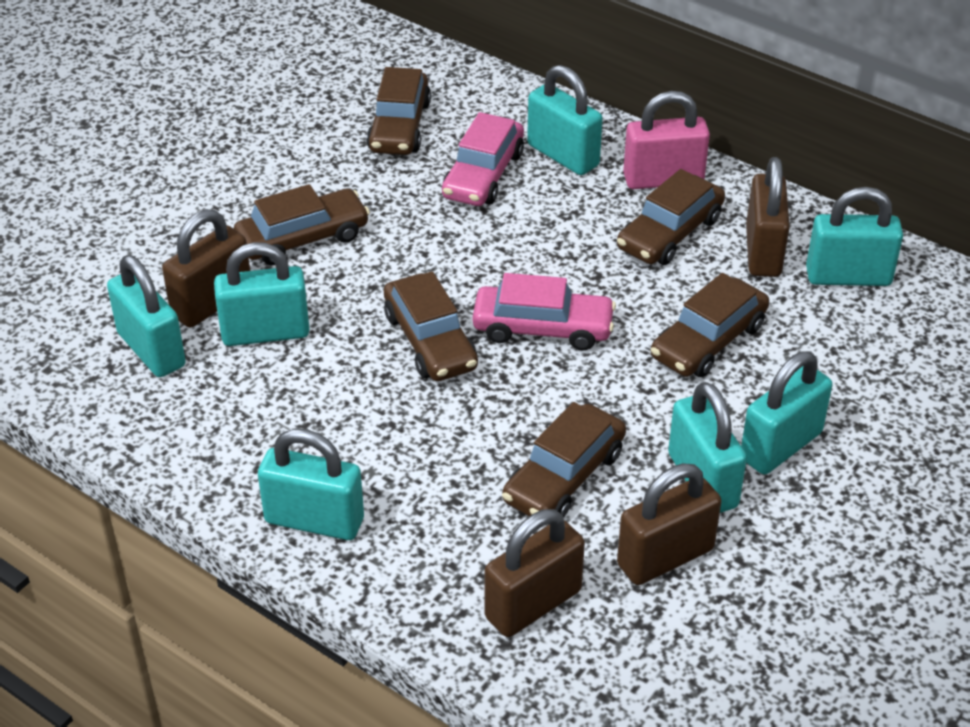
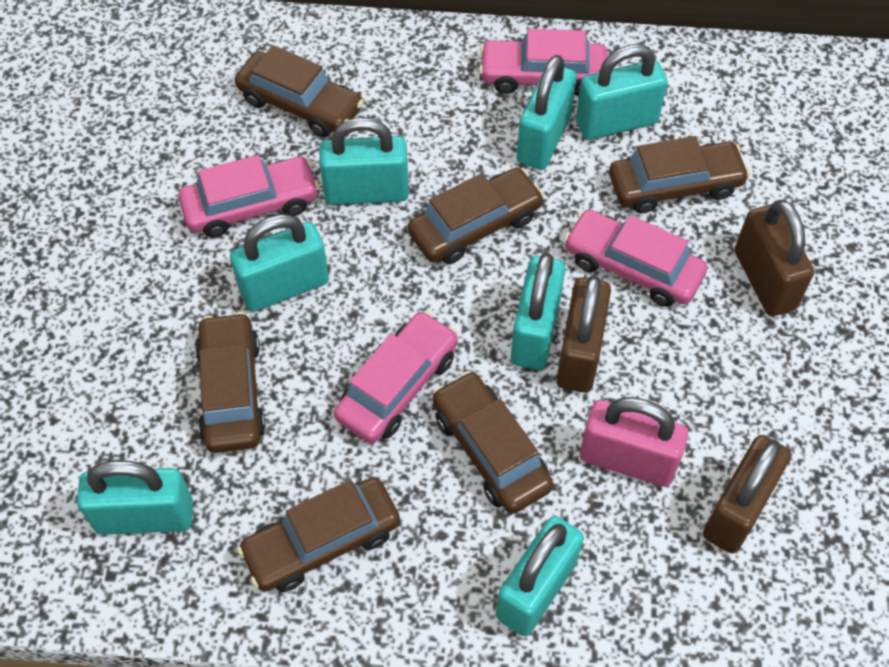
brown padlock: [162,209,250,328] [485,509,585,637] [617,463,722,585] [746,157,790,277] = 4 -> [556,275,611,393] [703,435,791,553] [735,200,814,316] = 3
pink car: [442,112,524,206] [473,273,616,350] = 2 -> [178,155,320,238] [334,311,458,444] [479,29,608,96] [564,210,707,307] = 4

